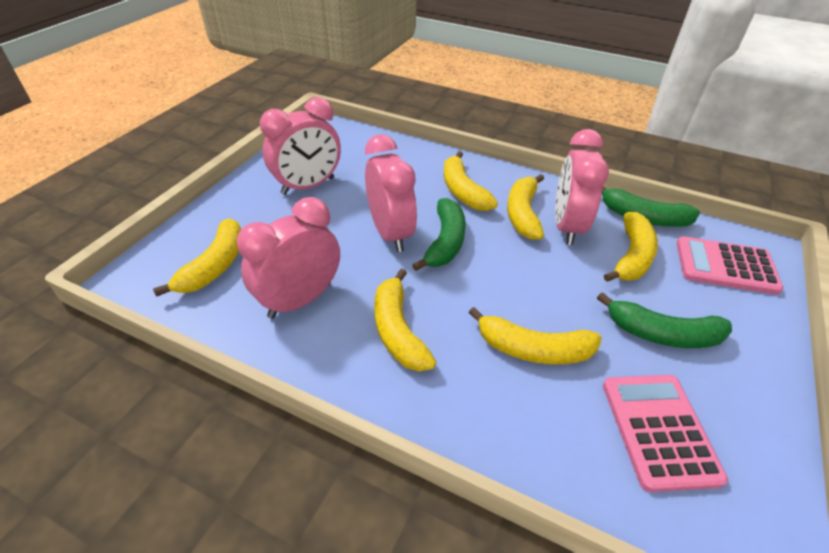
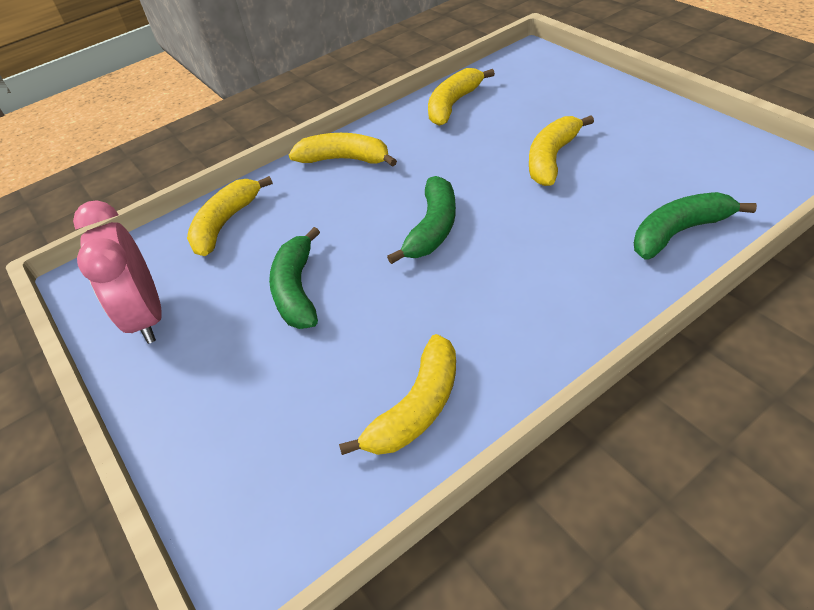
pink calculator: [603,375,728,492] [676,236,784,295] = 2 -> none = 0
pink clock: [237,197,340,319] [260,97,341,195] [365,134,417,252] [555,129,609,245] = 4 -> [73,200,162,344] = 1
yellow banana: [153,219,241,297] [374,269,437,371] [444,151,498,211] [468,307,602,364] [507,174,544,240] [604,212,658,282] = 6 -> [187,176,273,256] [289,133,397,167] [339,334,456,455] [428,68,495,126] [529,115,594,186] = 5

